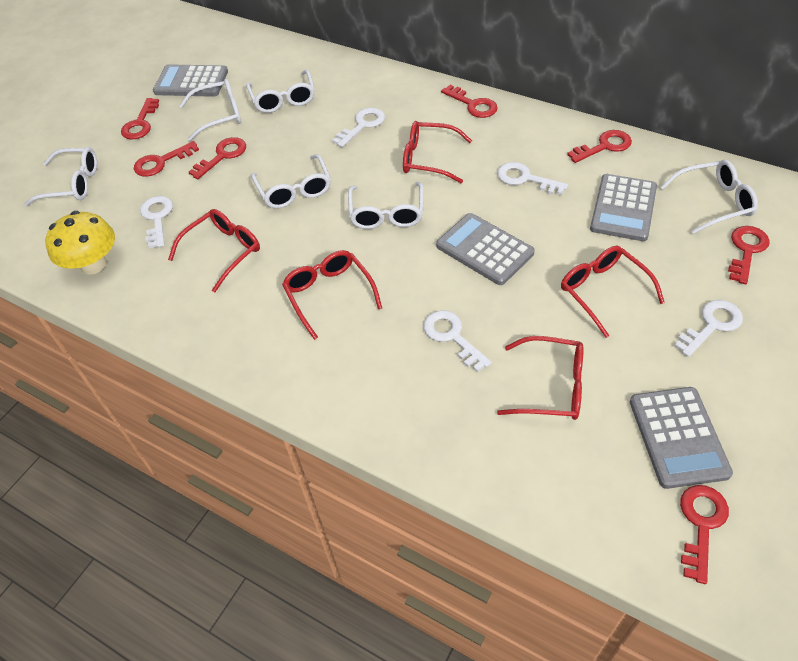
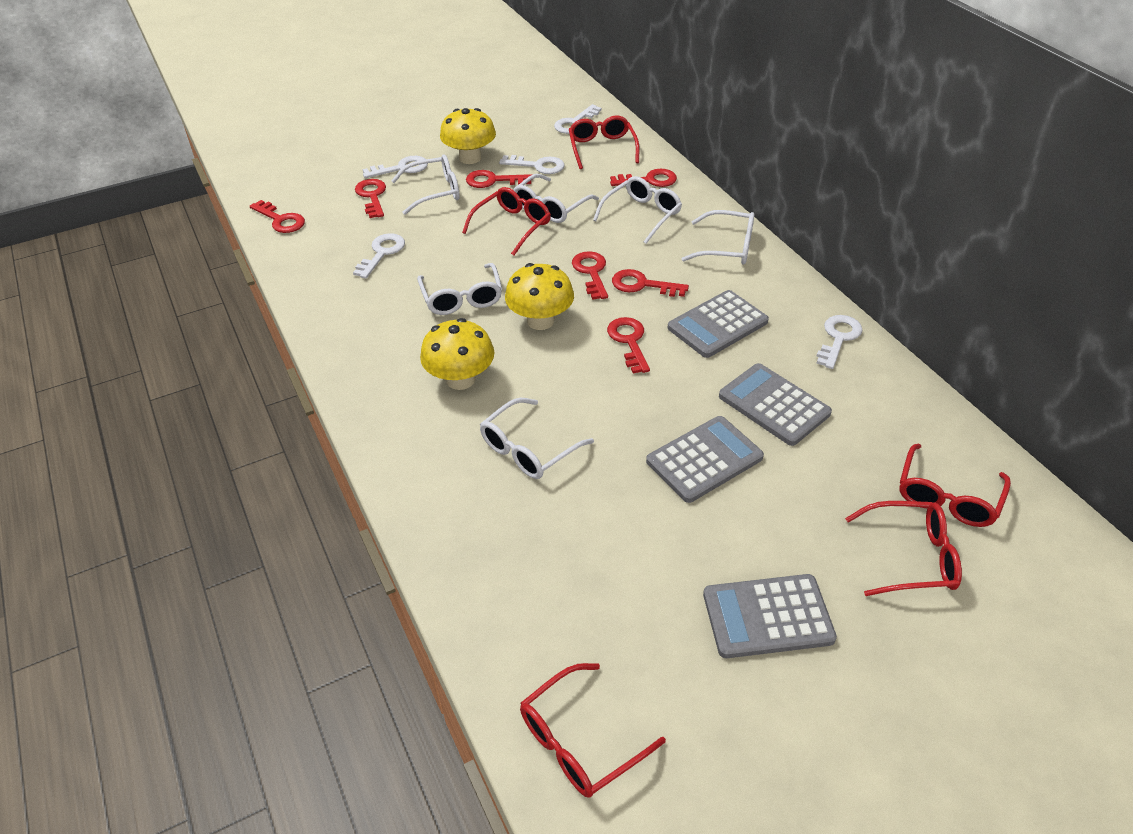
yellow mushroom: [45,211,115,275] = 1 -> [420,318,495,390] [440,108,496,164] [505,263,574,330] = 3

